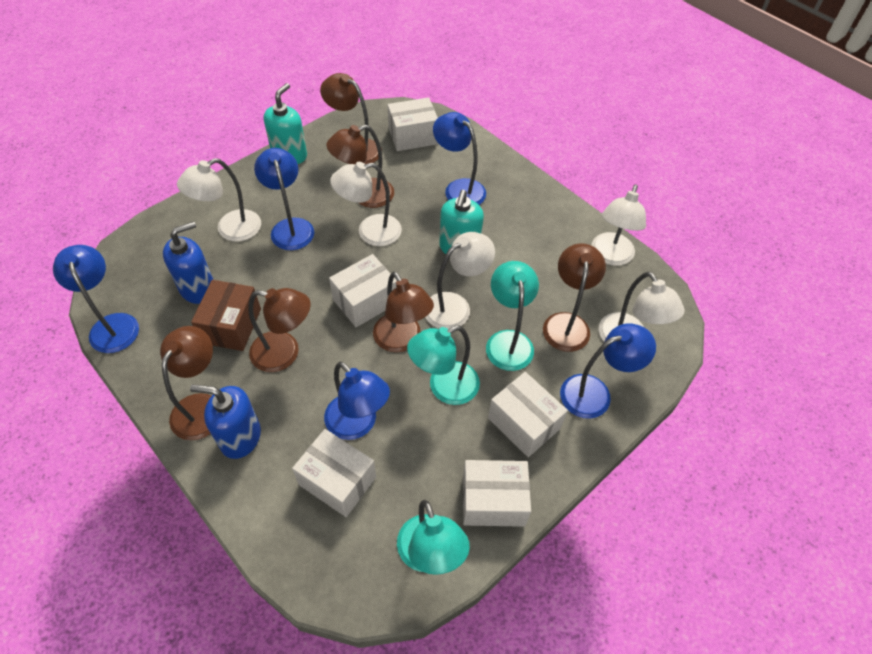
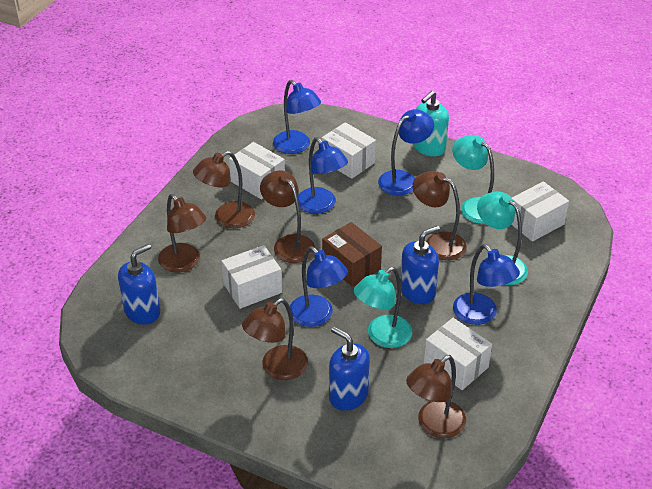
blue soap dispenser: [163,221,213,304] [190,385,261,459] = 2 -> [118,244,160,324] [329,327,370,411] [400,226,440,304] = 3
turquoise soap dispenser: [264,83,307,164] [439,190,484,254] = 2 -> [413,91,449,156] = 1
white lamp: [177,158,261,242] [330,162,402,246] [425,232,495,329] [591,185,646,266] [598,272,685,342] = 5 -> none = 0

